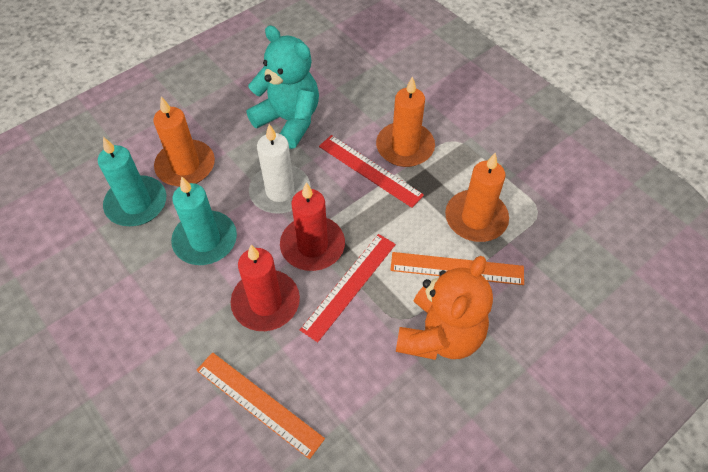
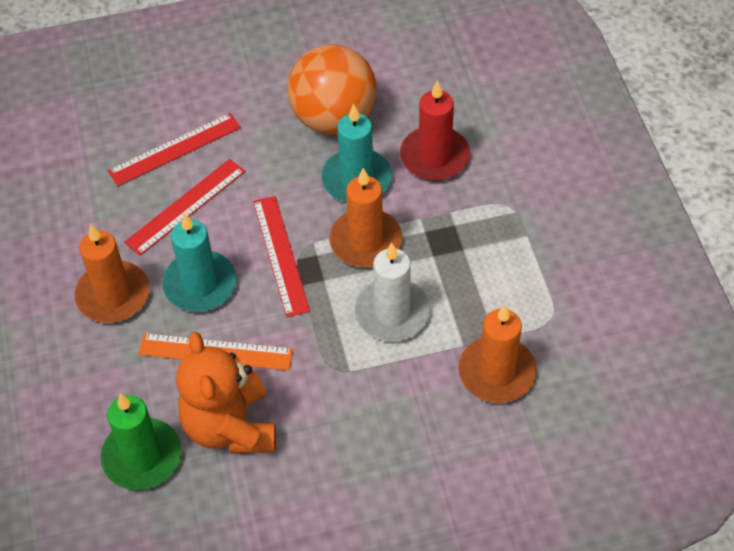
green candle: none = 0 -> [101,393,182,490] = 1
orange ball: none = 0 -> [287,44,377,135] = 1
orange ruler: [197,352,325,459] [390,252,524,285] = 2 -> [138,333,293,371] = 1
red candle: [231,245,300,331] [280,182,345,271] = 2 -> [400,80,470,181] = 1
red ruler: [300,234,396,342] [319,135,424,208] = 2 -> [108,113,241,186] [124,159,245,256] [253,196,310,317] = 3
turquoise teddy bear: [246,25,319,149] = 1 -> none = 0

